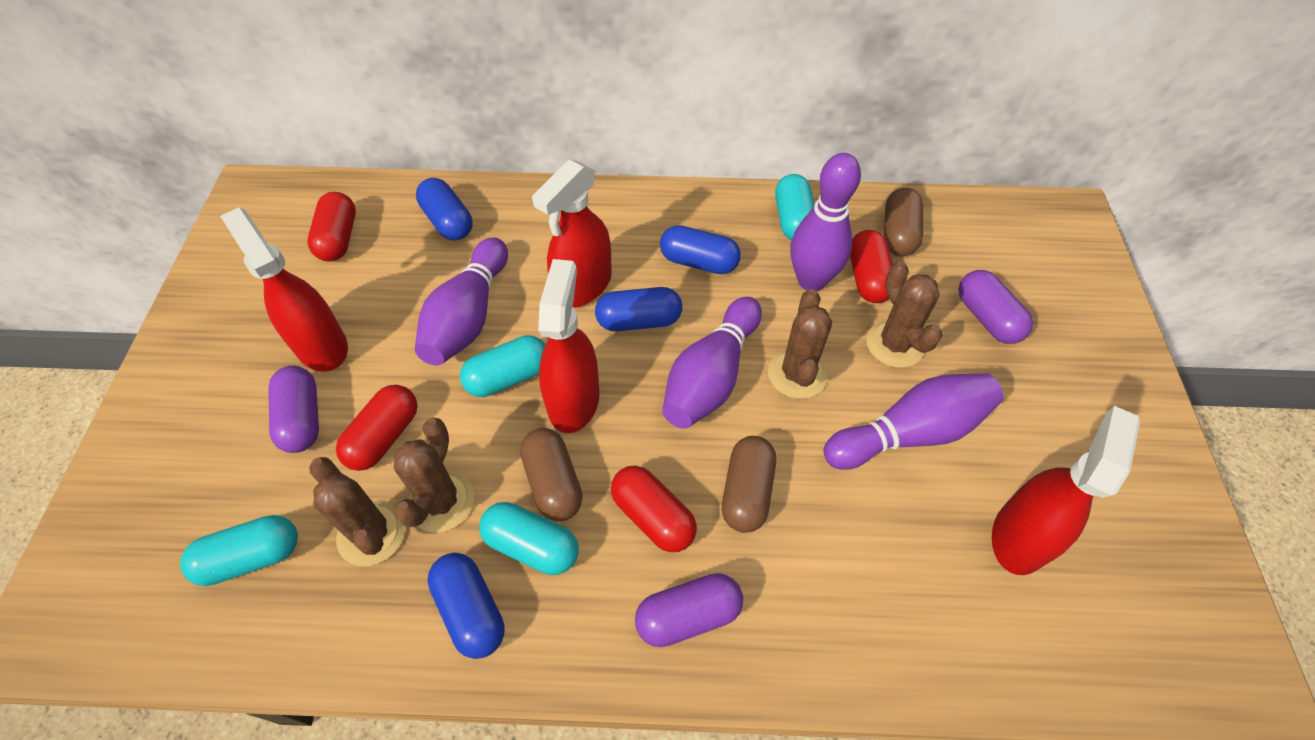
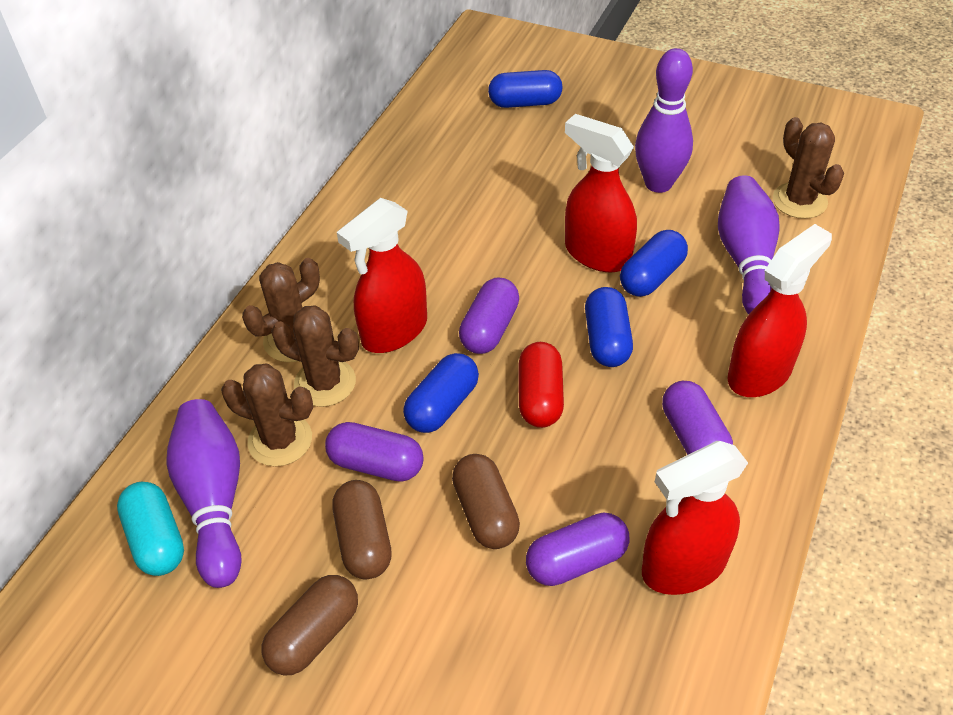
purple bowling pin: [415,237,508,366] [662,297,762,429] [790,153,861,291] [823,373,1003,470] = 4 -> [166,399,241,588] [635,48,693,193] [718,175,780,314] = 3
purple capsule: [268,366,319,453] [635,573,743,647] [958,270,1033,344] = 3 -> [325,422,424,482] [459,277,519,354] [526,513,630,586] [662,381,733,455] = 4
red capsule: [307,192,356,261] [336,385,418,471] [611,466,697,552] [850,230,893,303] = 4 -> [519,342,564,428] = 1
turquoise capsule: [180,515,298,586] [460,335,546,397] [479,502,579,575] [775,174,815,240] = 4 -> [117,482,184,576] = 1

